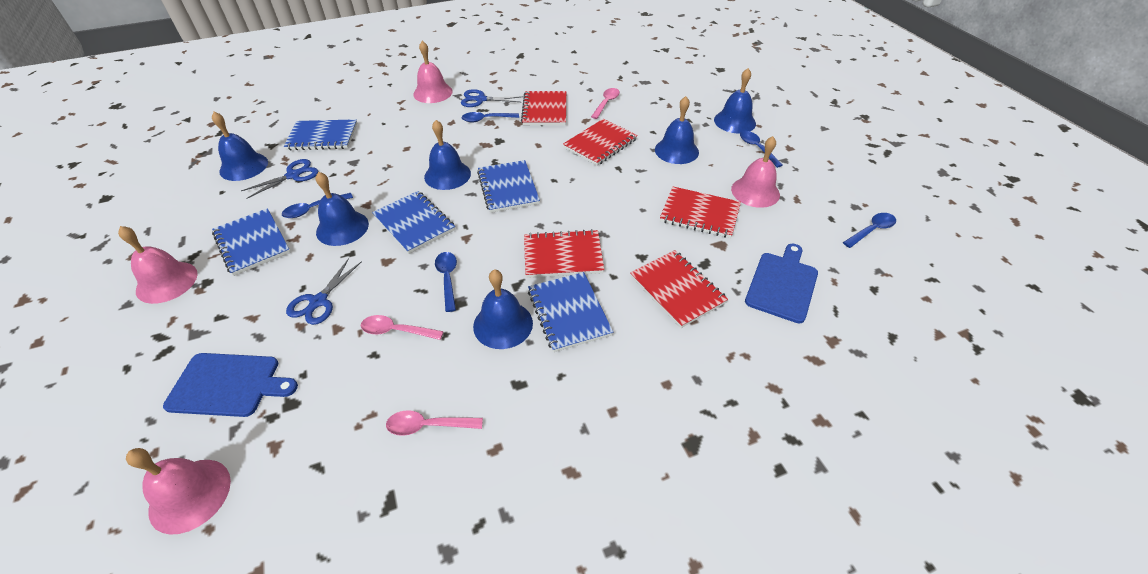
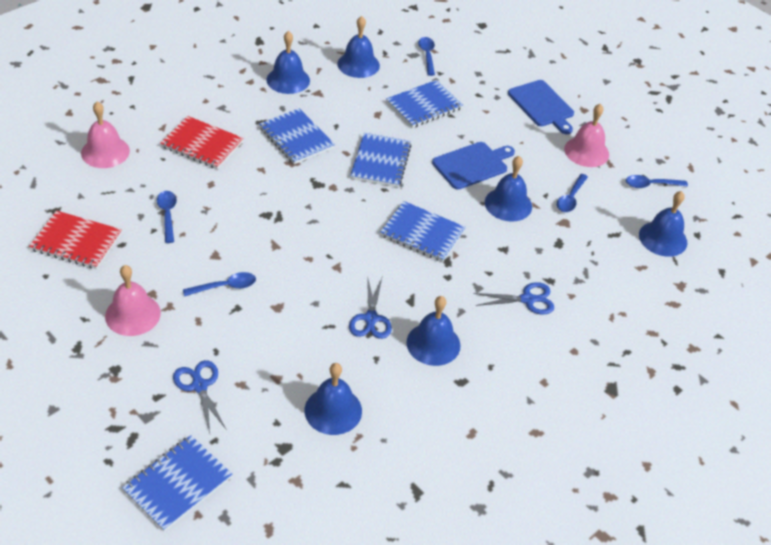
pink bell: [118,226,198,304] [126,448,231,535] [413,41,453,103] [731,136,780,208] = 4 -> [81,102,130,168] [105,265,161,336] [564,104,609,167] = 3
pink spoon: [361,315,444,340] [386,410,483,436] [591,88,620,119] = 3 -> none = 0
red notebook: [521,91,566,125] [524,229,604,278] [563,119,638,166] [630,250,728,328] [660,187,741,238] = 5 -> [29,211,122,269] [160,116,244,169] = 2

